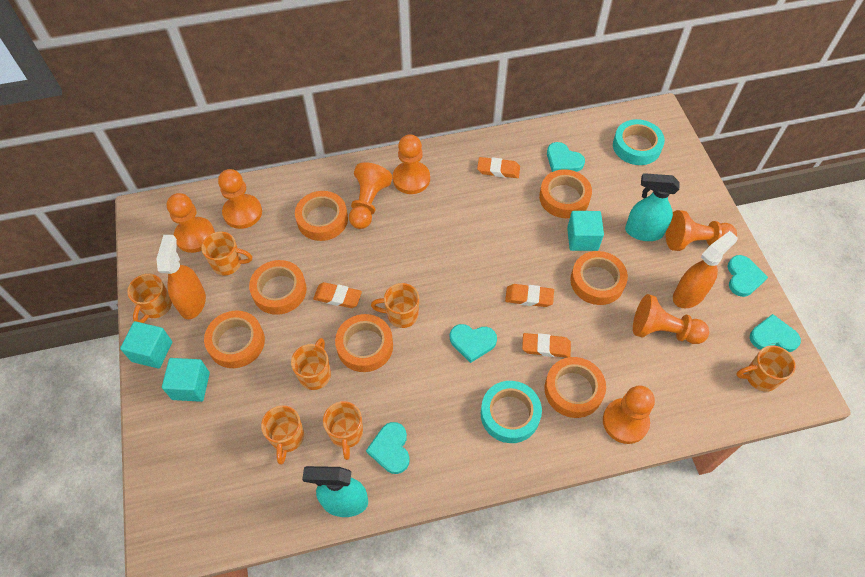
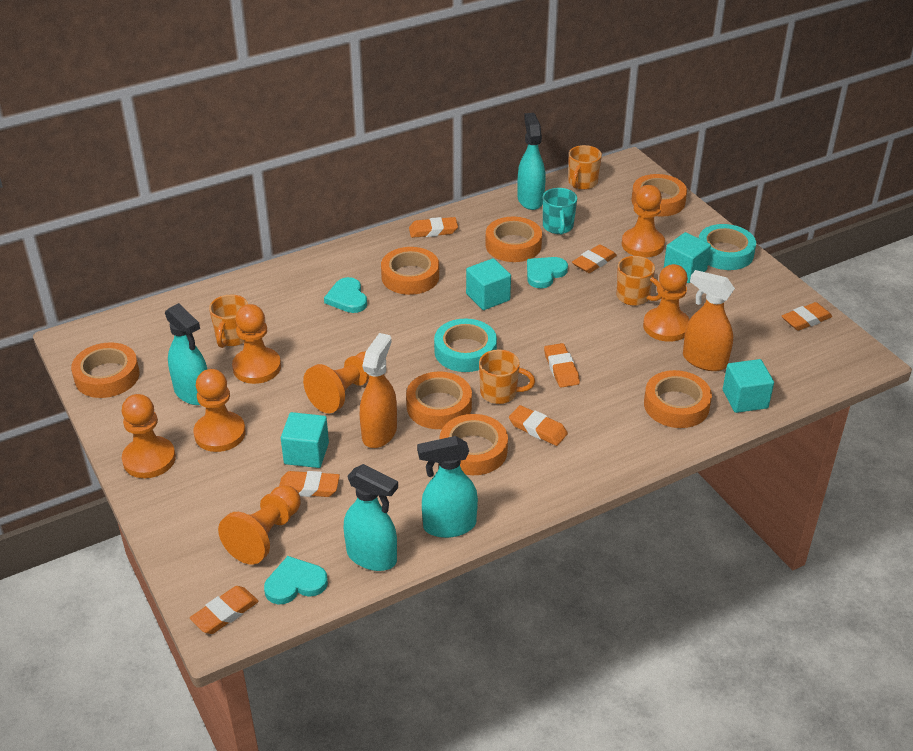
orange eraser: [313,282,362,308] [477,157,520,178] [505,284,554,307] [522,333,571,358] = 4 -> [190,586,259,634] [279,471,340,497] [409,217,458,238] [509,405,568,446] [544,343,580,388] [572,244,617,273] [782,302,832,331] = 7
orange mug: [127,274,172,323] [201,232,252,275] [261,405,304,464] [291,338,331,390] [323,401,363,460] [371,283,419,328] [736,345,796,392] = 7 -> [209,294,248,348] [479,350,535,404] [568,145,602,190] [617,256,662,306] = 4
turquoise cube: [120,321,172,369] [162,358,210,402] [567,211,604,251] = 3 -> [281,412,329,468] [466,258,511,310] [664,232,711,283] [723,359,774,413] = 4
turquoise heart: [366,422,410,474] [450,324,497,363] [547,142,585,172] [727,255,768,297] [750,314,801,352] = 5 -> [264,556,328,605] [324,277,367,313] [527,257,568,289] = 3
turquoise mug: none = 0 -> [543,188,577,235] = 1
turquoise spray bottle: [302,466,368,517] [625,173,680,241] = 2 -> [165,303,207,405] [344,464,398,571] [417,436,478,538] [517,113,546,210] = 4

